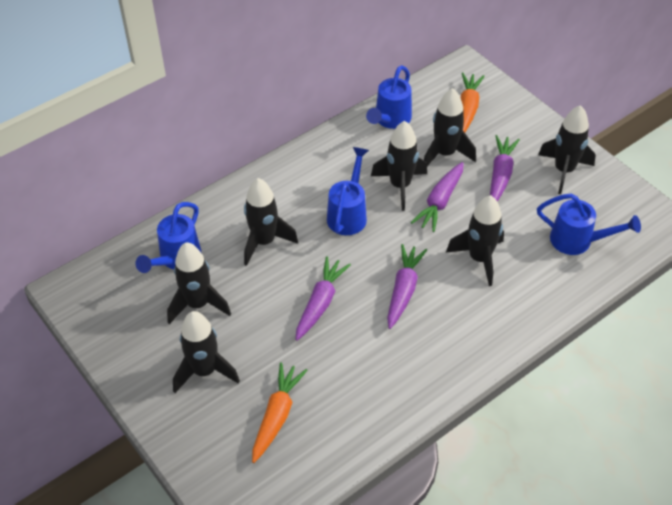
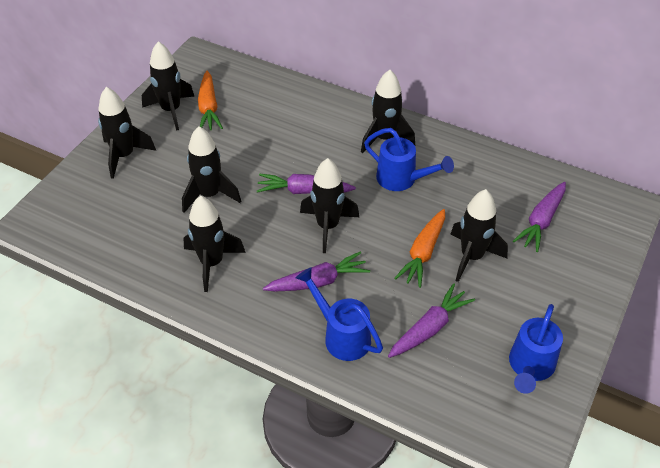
blue watering can: [135,202,201,273] [327,147,369,235] [366,65,412,129] [537,193,641,255] = 4 -> [296,267,383,361] [364,128,454,191] [509,304,563,394] = 3

